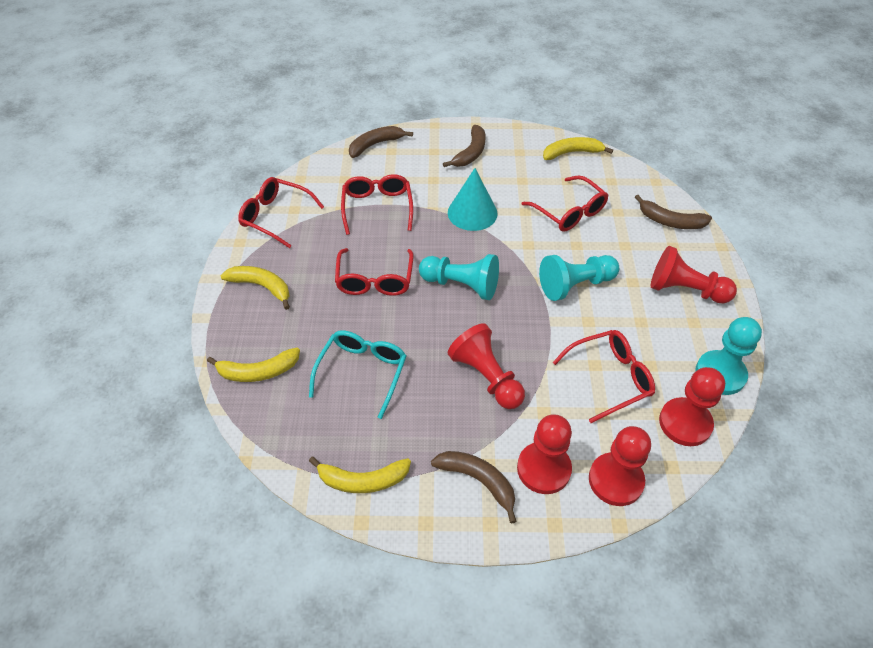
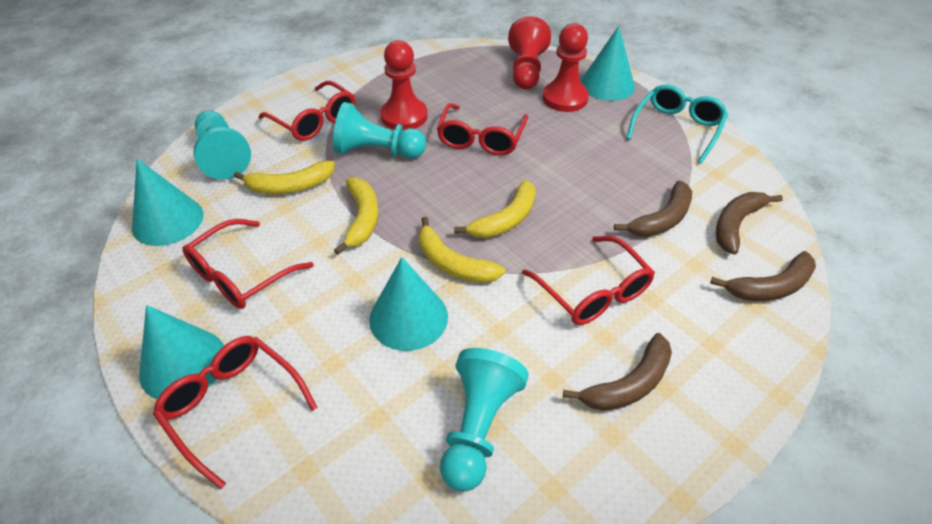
red pawn: [448,323,525,409] [517,414,572,494] [589,426,651,506] [651,246,737,303] [659,367,725,446] = 5 -> [380,40,428,130] [508,16,551,89] [543,23,589,112] = 3
turquoise cone: [448,168,497,231] = 1 -> [132,159,203,246] [139,305,224,399] [369,257,448,351] [581,26,635,101] = 4

